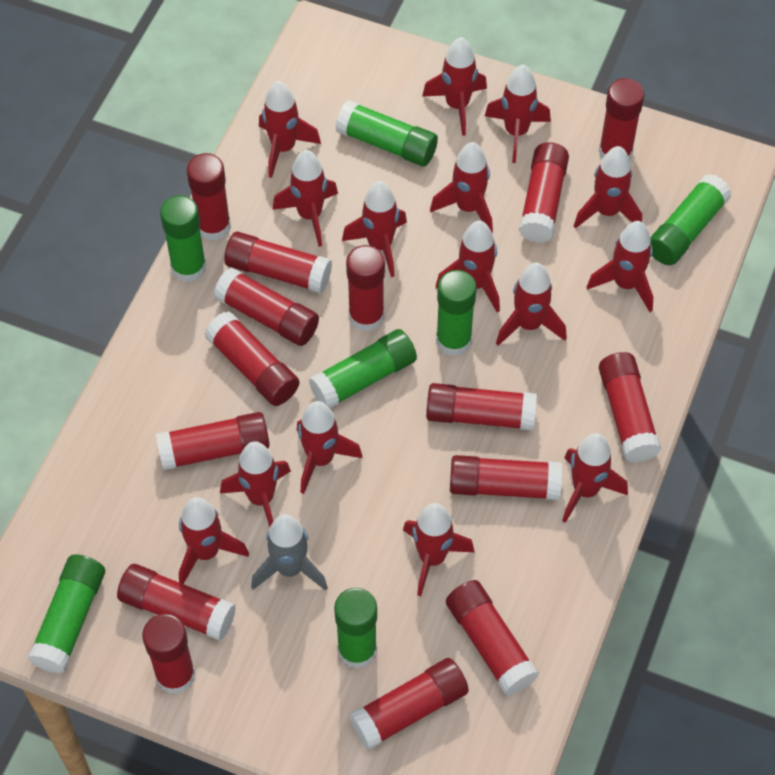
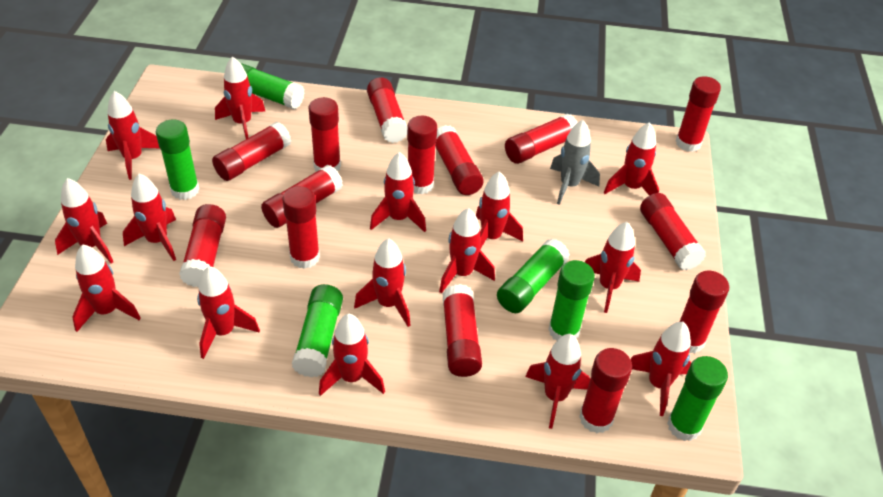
green glue stick: [27,554,105,673] [160,195,206,282] [309,329,417,408] [334,588,377,669] [335,100,438,166] [436,270,477,356] [650,174,731,265] = 7 -> [156,120,199,200] [241,63,305,109] [292,284,343,377] [497,238,570,313] [548,260,595,341] [667,356,728,441] = 6
red glue stick: [117,564,236,641] [142,614,195,694] [156,412,270,470] [187,153,231,241] [204,311,299,406] [214,267,319,346] [224,232,332,294] [346,245,385,332] [349,658,469,750] [426,383,537,431] [446,580,539,696] [450,455,562,500] [519,142,569,243] [599,78,644,160] [599,352,661,462] = 15 -> [179,204,226,287] [212,122,291,181] [261,165,343,228] [282,186,320,269] [309,97,341,172] [367,77,407,143] [407,116,437,194] [435,125,484,195] [442,284,482,377] [505,113,577,164] [579,348,632,433] [640,193,706,270] [676,76,721,152] [680,270,729,353] = 14

